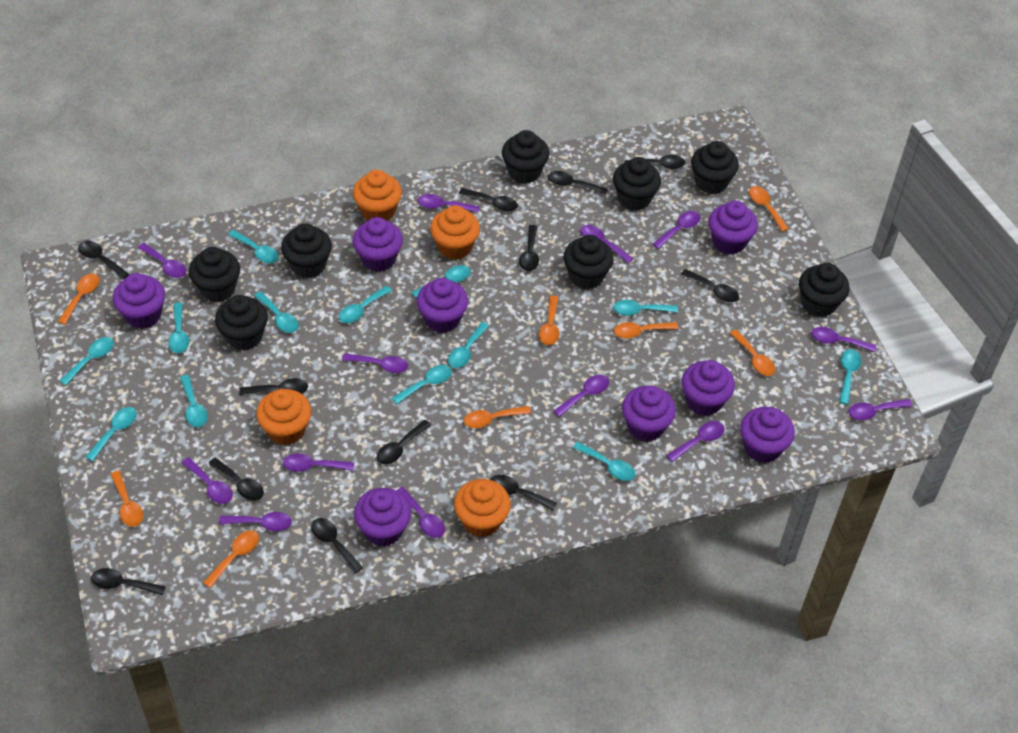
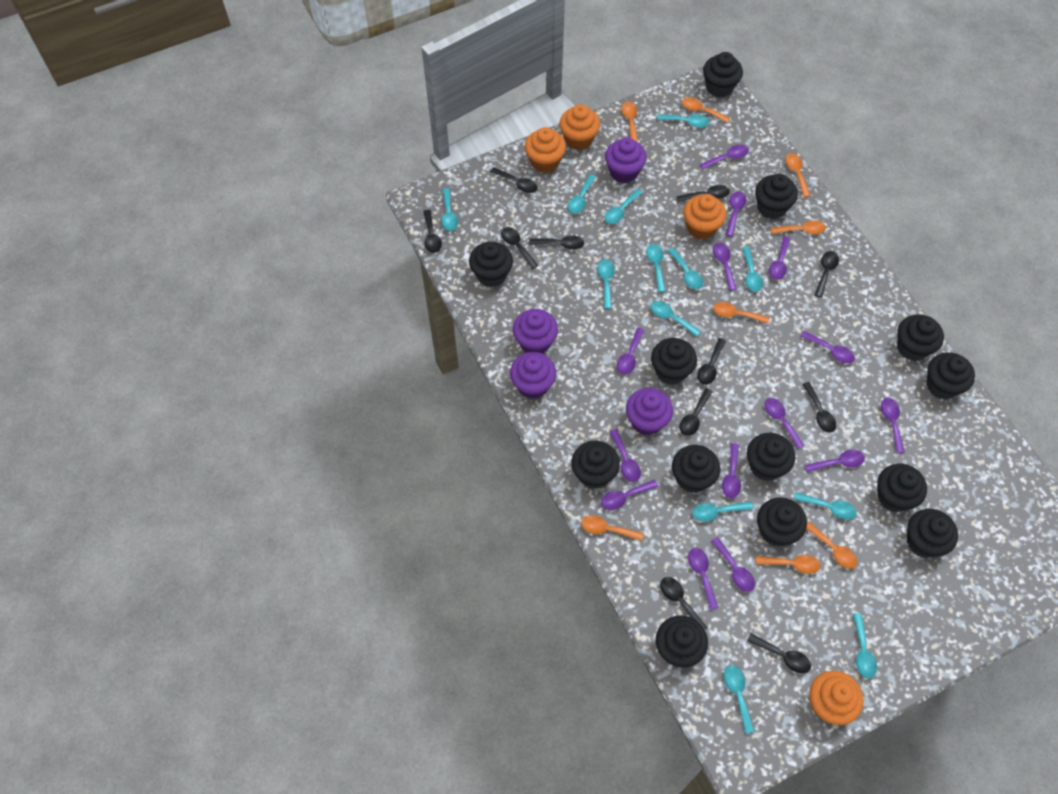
black cupcake: [189,247,240,302] [215,295,268,351] [281,223,332,278] [502,130,549,184] [563,235,614,289] [613,157,661,211] [691,141,739,194] [799,263,850,317] = 8 -> [469,242,513,287] [571,441,620,489] [651,338,697,385] [656,615,708,668] [672,445,720,493] [703,52,743,98] [747,433,795,481] [755,174,798,219] [757,497,807,547] [877,464,927,512] [897,314,944,361] [907,509,958,558] [927,352,975,399] = 13
black spoon: [78,241,129,279] [91,568,166,595] [208,458,264,501] [239,378,308,395] [311,518,363,573] [377,420,431,464] [459,188,518,211] [490,475,557,510] [519,225,539,271] [548,171,608,195] [625,155,685,169] [681,269,739,302] = 12 -> [423,210,442,253] [490,167,538,193] [501,227,538,269] [529,235,584,250] [660,577,708,630] [676,185,730,202] [680,388,713,436] [697,338,726,385] [747,634,811,673] [802,382,836,433] [815,251,839,298] = 11
purple cupcake: [113,273,165,329] [353,217,403,272] [354,488,411,547] [417,278,468,333] [622,386,676,442] [682,360,735,416] [709,201,758,254] [740,407,795,463] = 8 -> [510,352,556,399] [513,309,558,353] [605,138,647,183] [626,388,673,436] = 4
purple spoon: [138,243,186,278] [182,457,233,504] [219,512,292,531] [283,453,354,472] [342,353,408,373] [396,487,445,538] [418,194,479,213] [553,375,609,417] [580,225,634,264] [653,211,701,249] [666,421,725,462] [811,327,876,352] [848,399,912,420] = 13 -> [601,479,658,510] [610,429,641,482] [617,328,645,375] [688,548,719,610] [700,145,749,169] [711,537,755,592] [713,243,737,291] [722,443,741,498] [725,191,746,237] [765,398,805,449] [769,236,791,280] [800,331,855,363] [804,450,865,473] [881,398,905,453] = 14

